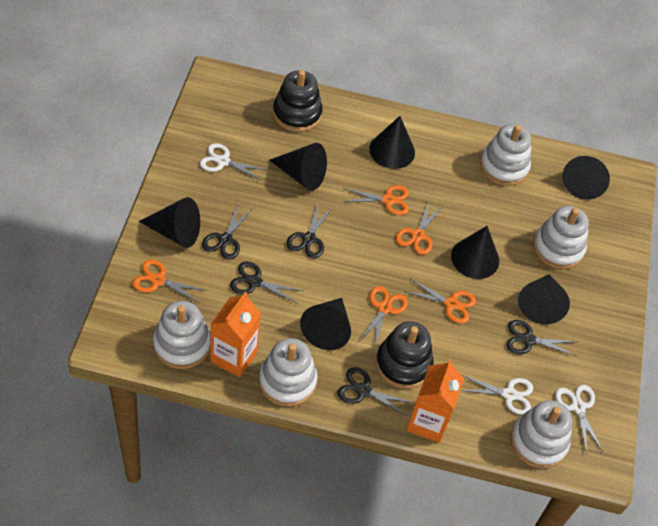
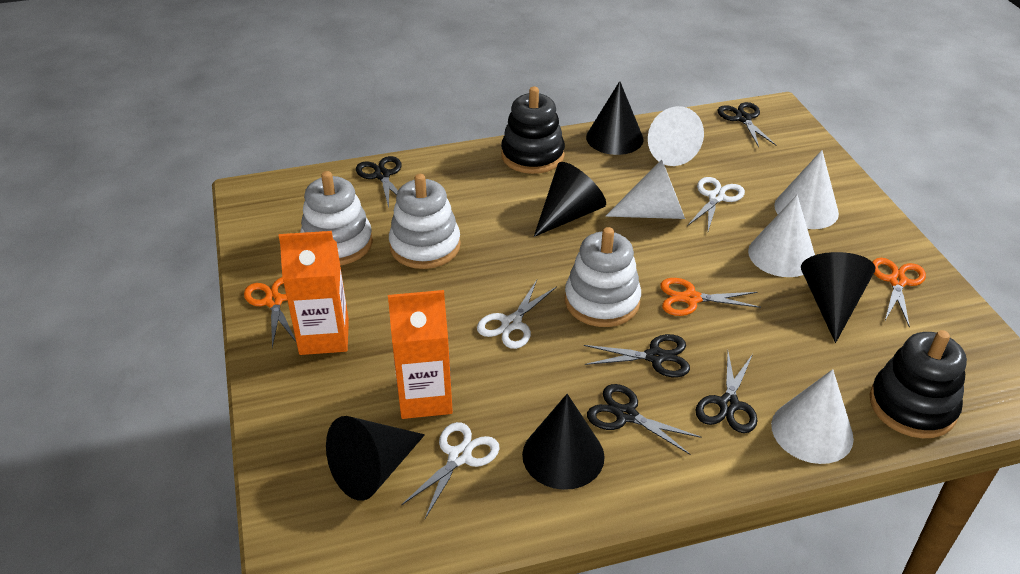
black cone: [139,197,200,248] [269,143,327,191] [300,298,351,350] [369,116,415,169] [451,226,499,279] [518,274,570,324] [562,156,610,200] = 7 -> [326,416,425,501] [522,394,605,490] [534,162,606,237] [586,81,644,155] [801,252,876,343] = 5
orange scissors: [133,260,205,303] [343,185,409,215] [359,286,408,349] [396,201,444,255] [404,279,476,324] = 5 -> [244,277,296,348] [660,278,761,316] [873,258,926,327] = 3
white cone: none = 0 -> [606,160,685,219] [648,106,704,166] [748,195,815,277] [771,369,854,464] [774,150,839,229] = 5
white stacking toy: [153,301,211,369] [259,338,318,407] [480,124,531,186] [510,400,572,468] [533,206,589,269] = 5 -> [300,171,373,265] [389,174,461,269] [565,227,641,327] = 3

